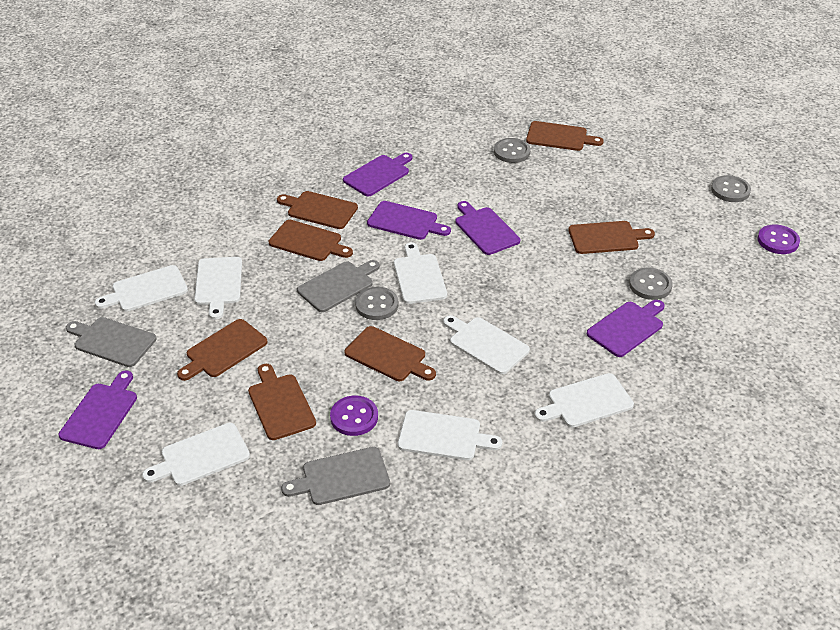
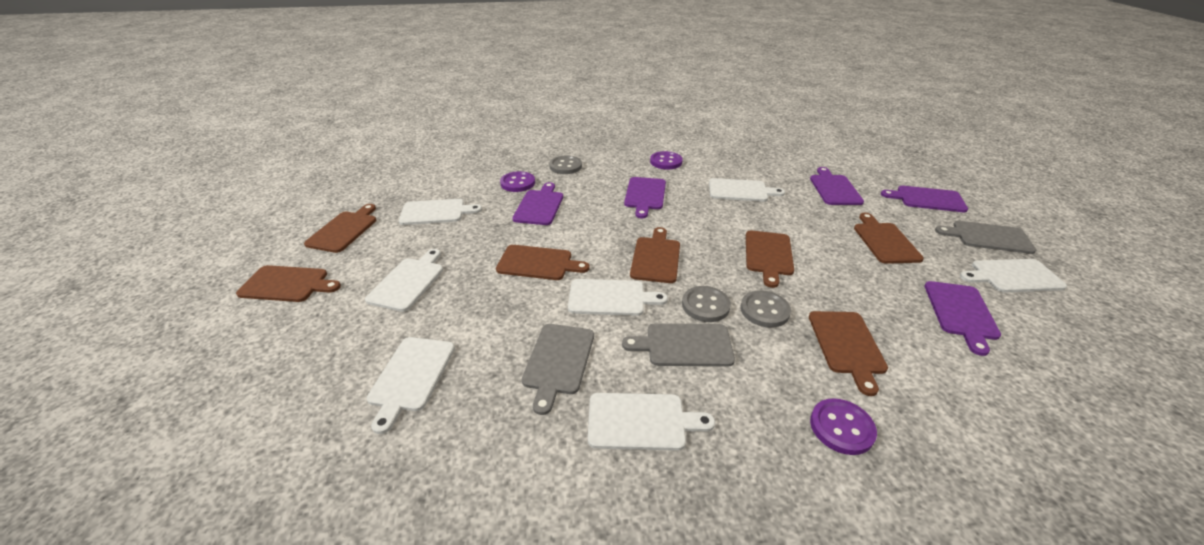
grey button: [355,287,398,320] [494,138,531,163] [629,268,673,300] [711,175,751,202] = 4 -> [549,156,582,174] [682,286,731,322] [740,290,791,328] = 3
purple button: [330,396,378,436] [757,224,800,254] = 2 -> [500,171,535,192] [650,151,683,170] [810,398,877,455] = 3

